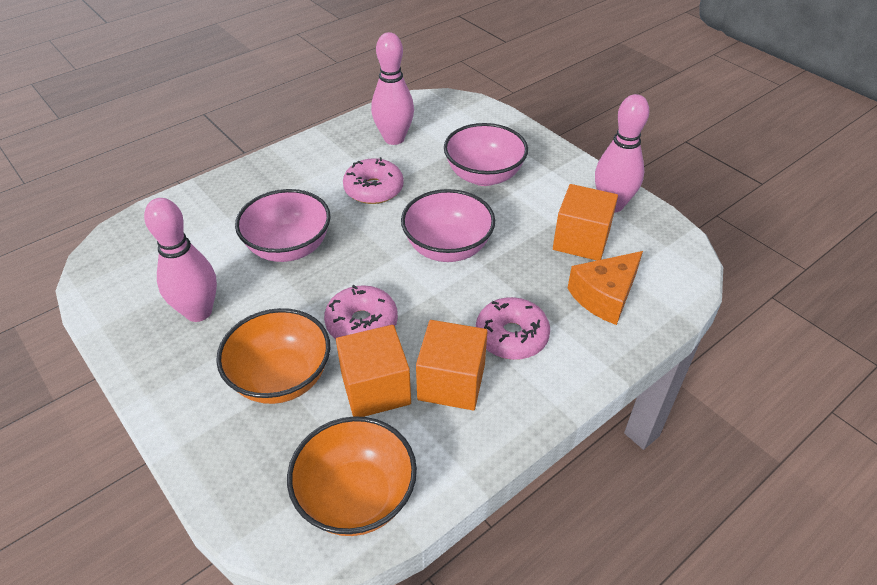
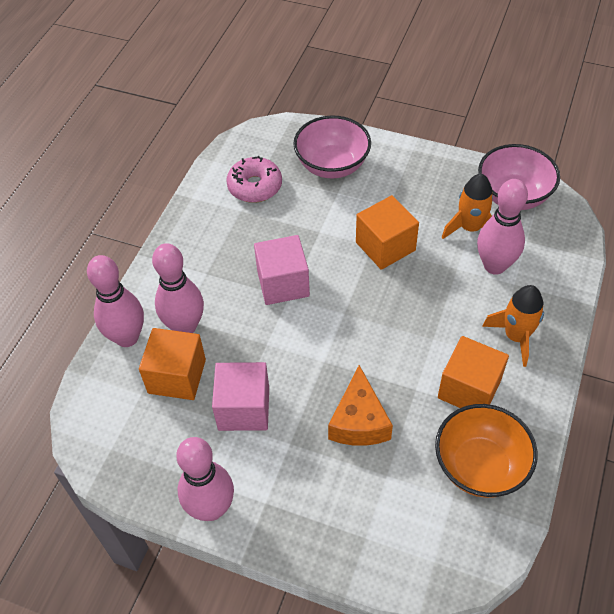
orange bowl: [216,308,330,404] [287,416,417,536] = 2 -> [435,404,538,498] = 1
orange rocket: none = 0 -> [442,174,493,239] [482,285,544,367] = 2
pink bowl: [235,189,331,262] [401,189,495,262] [444,123,528,186] = 3 -> [293,116,371,178] [478,144,560,210] = 2
pink bowling pin: [144,198,217,322] [371,32,414,145] [595,94,649,213] = 3 -> [87,255,144,347] [152,243,204,333] [176,437,234,521] [477,179,528,275] = 4
pink cube: none = 0 -> [212,362,269,431] [254,235,310,305] = 2
pink donut: [324,285,398,339] [343,157,404,204] [476,297,550,360] = 3 -> [226,156,282,203] = 1

